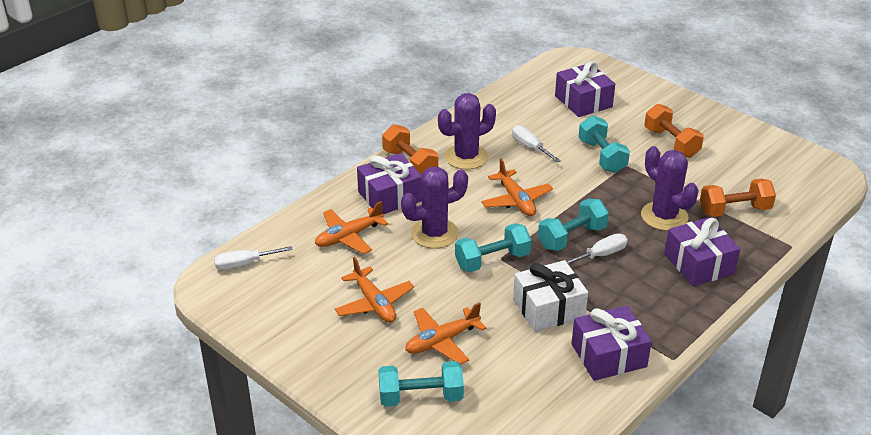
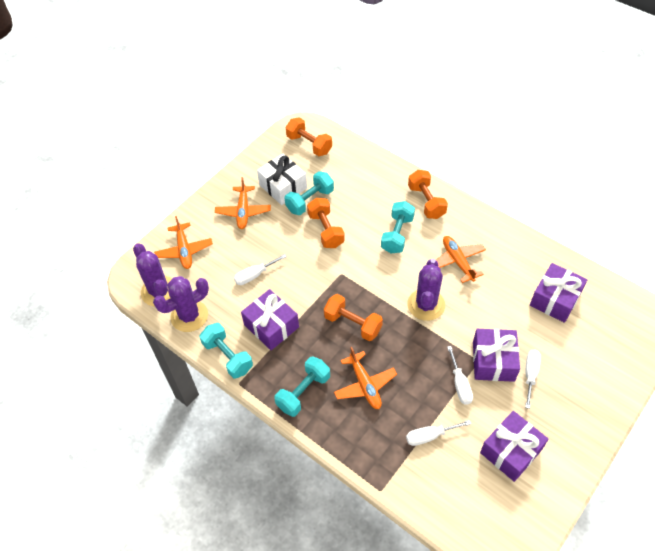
orange dumbbell: [382,124,438,175] [644,104,704,158] [700,179,776,217] = 3 -> [286,117,332,156] [307,198,345,248] [324,294,383,341] [408,170,448,219] = 4
white screwdriver: [214,246,293,270] [512,125,561,162] [566,234,628,265] = 3 -> [234,254,287,285] [406,420,471,446] [447,346,473,405] [525,350,541,409] = 4

